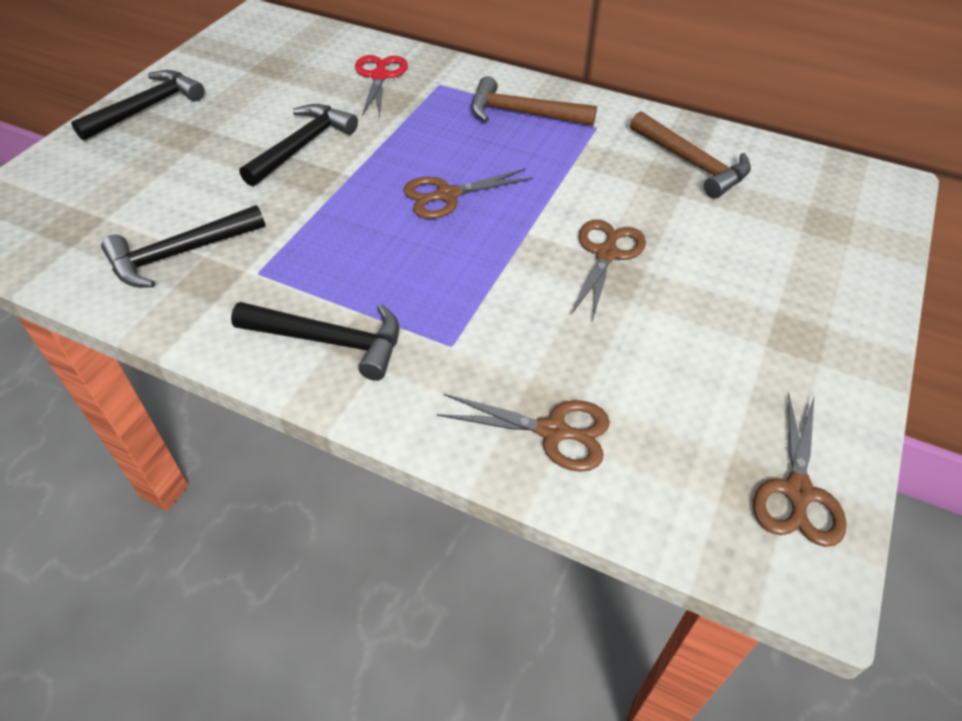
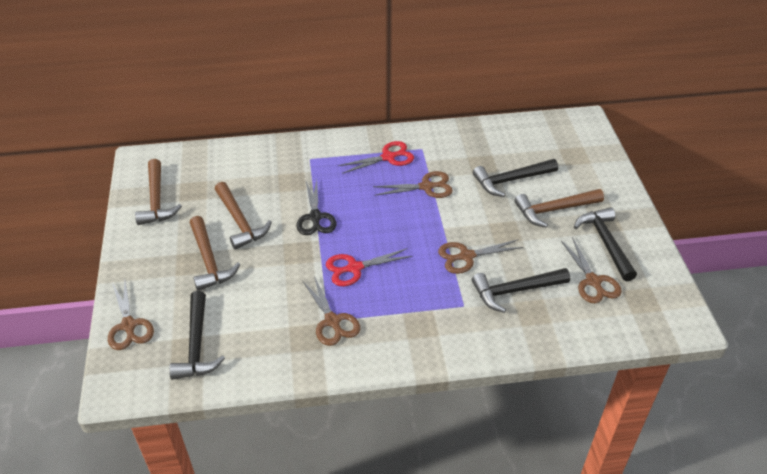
black scissors: none = 0 -> [296,180,336,235] = 1
brown hammer: [471,76,597,126] [630,111,751,199] = 2 -> [135,159,182,225] [190,216,240,291] [215,182,272,250] [514,189,604,228] = 4
brown scissors: [403,169,533,219] [437,394,610,472] [571,220,646,322] [753,392,847,547] = 4 -> [108,281,154,350] [302,276,360,346] [373,171,453,198] [438,239,524,274] [561,237,622,303] = 5
red scissors: [355,55,408,118] = 1 -> [326,248,412,286] [338,141,414,174] = 2

